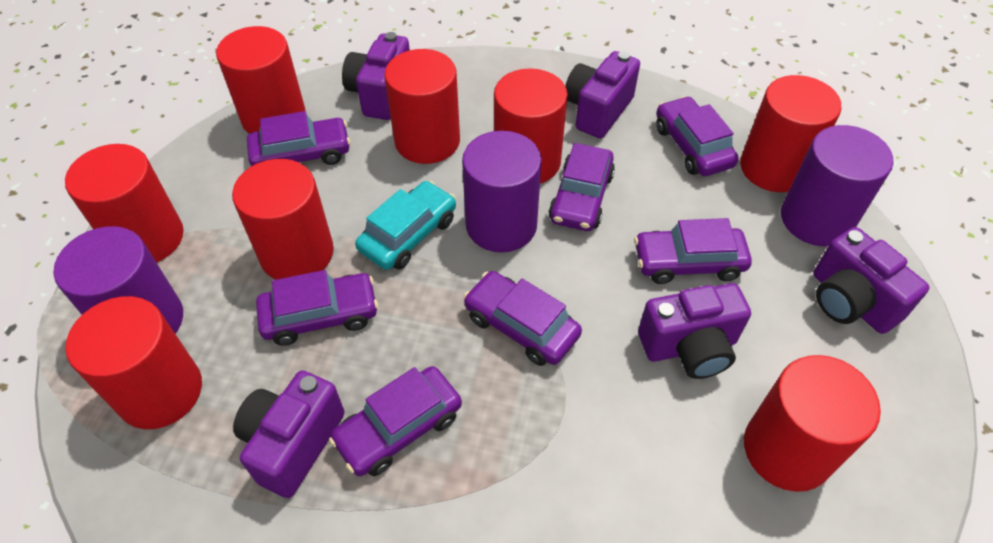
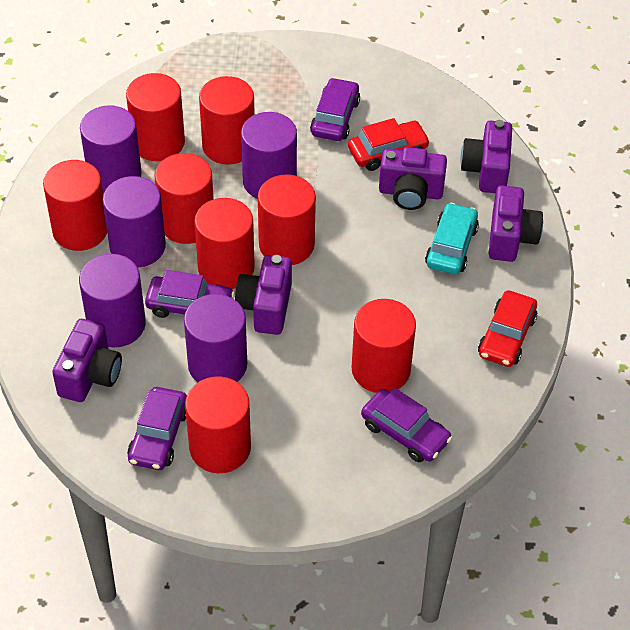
purple car: [247,111,350,166] [256,270,378,346] [329,366,462,476] [463,271,582,366] [549,143,615,231] [634,218,752,284] [656,96,739,176] = 7 -> [127,387,187,470] [145,270,235,318] [310,78,360,141] [361,388,452,462] = 4
purple cylinder: [53,226,183,334] [462,131,542,252] [781,125,893,246] = 3 -> [79,254,146,347] [80,106,142,193] [102,176,166,267] [184,294,247,382] [241,112,297,199] = 5
red car: none = 0 -> [348,118,430,171] [478,290,537,367] = 2

